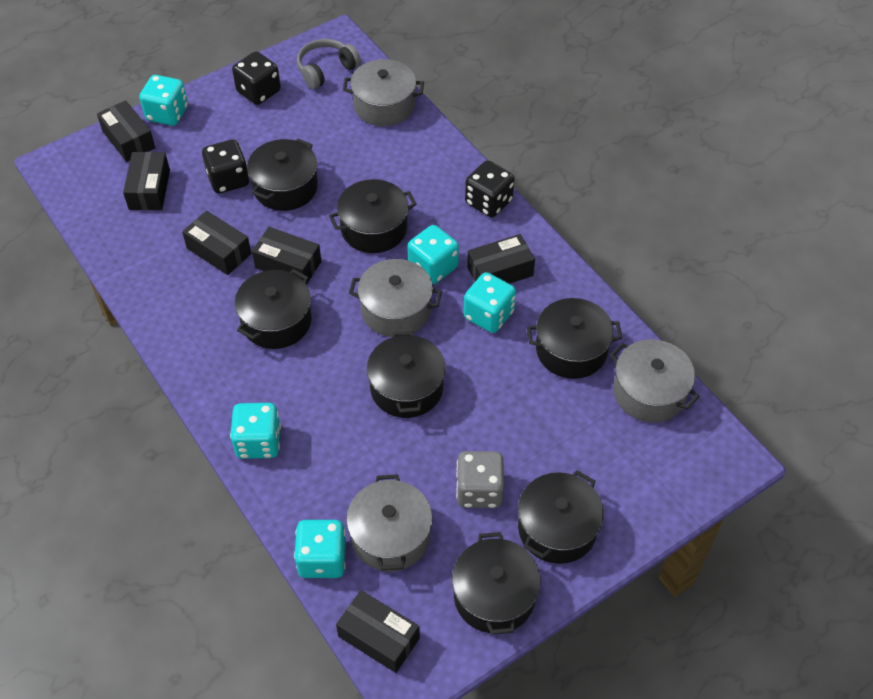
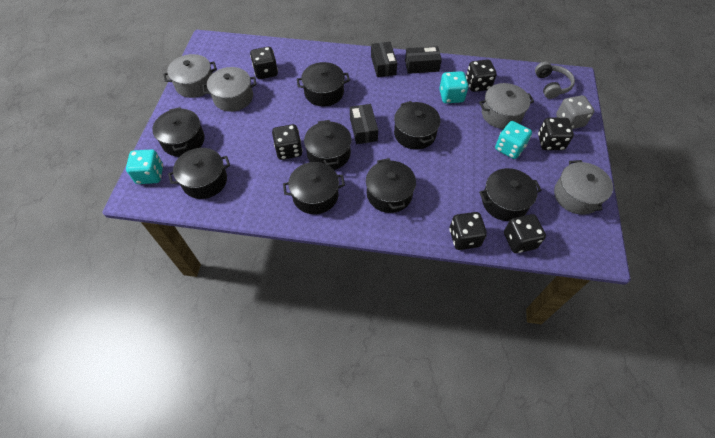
black box: [97,100,155,162] [123,152,170,210] [182,211,251,275] [252,227,321,285] [336,590,420,673] [467,234,535,284] = 6 -> [350,104,378,144] [371,42,397,77] [405,46,442,74] = 3
black dice: [202,139,249,194] [232,51,281,105] [465,160,515,217] = 3 -> [250,47,278,79] [272,124,303,160] [449,212,487,250] [466,59,496,92] [504,214,546,253] [538,118,574,150] = 6
black pot: [235,269,312,349] [247,139,318,211] [329,179,417,253] [367,331,446,418] [452,532,541,635] [518,470,604,564] [527,298,622,379] = 7 -> [152,107,205,157] [168,148,230,199] [283,162,345,214] [297,62,350,106] [304,120,352,170] [366,158,416,213] [394,101,440,150] [479,168,541,221] = 8
turquoise dice: [139,75,188,126] [230,403,281,459] [294,520,346,578] [408,225,459,284] [463,272,516,333] = 5 -> [126,150,163,184] [439,71,469,103] [495,121,532,159] = 3

